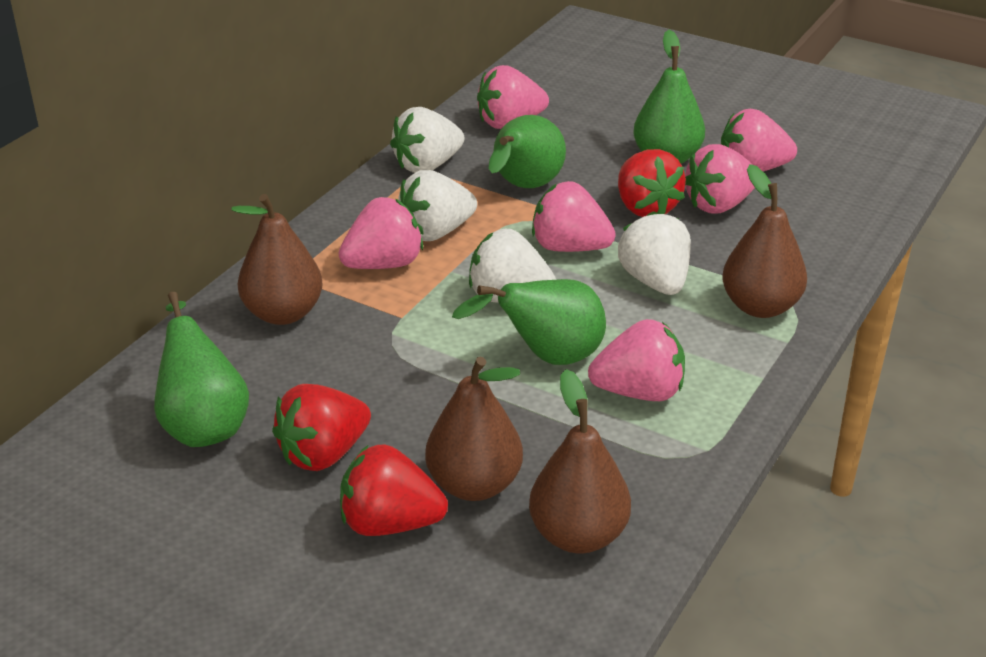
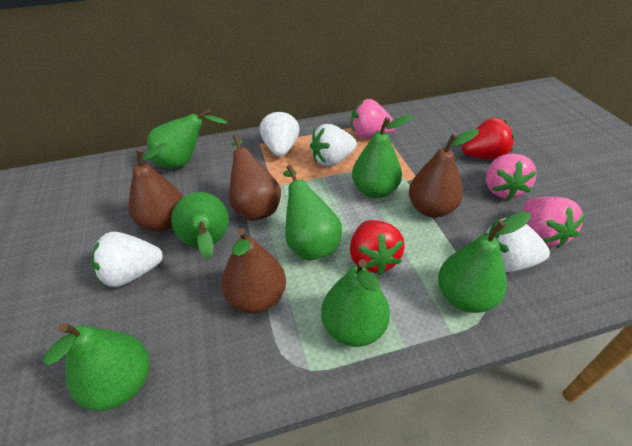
green pear: [154,292,249,447] [452,279,606,365] [489,115,566,188] [633,30,705,164] = 4 -> [43,323,150,411] [147,109,228,168] [171,192,229,259] [283,165,342,261] [321,259,390,347] [352,115,412,198] [438,212,531,313] = 7
pink strawberry: [338,197,423,269] [477,65,549,129] [532,181,616,252] [588,319,685,401] [685,144,755,213] [721,109,797,171] = 6 -> [351,99,395,138] [486,153,537,200] [523,197,585,248] = 3
red strawberry: [272,384,371,471] [340,444,448,536] [618,149,686,217] = 3 -> [350,220,405,275] [462,118,514,159] = 2

